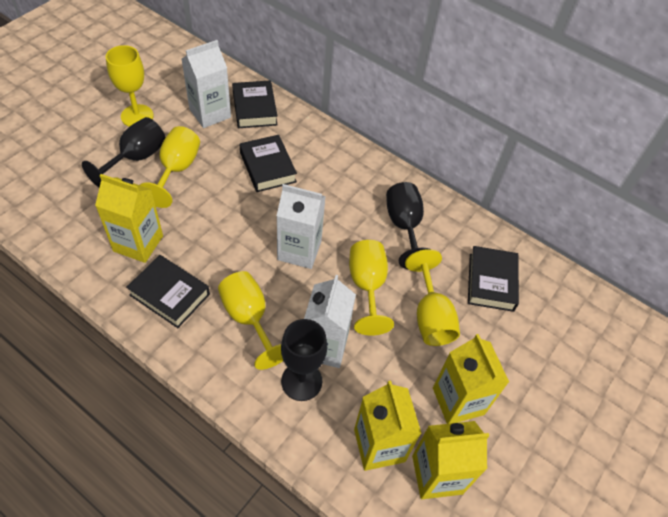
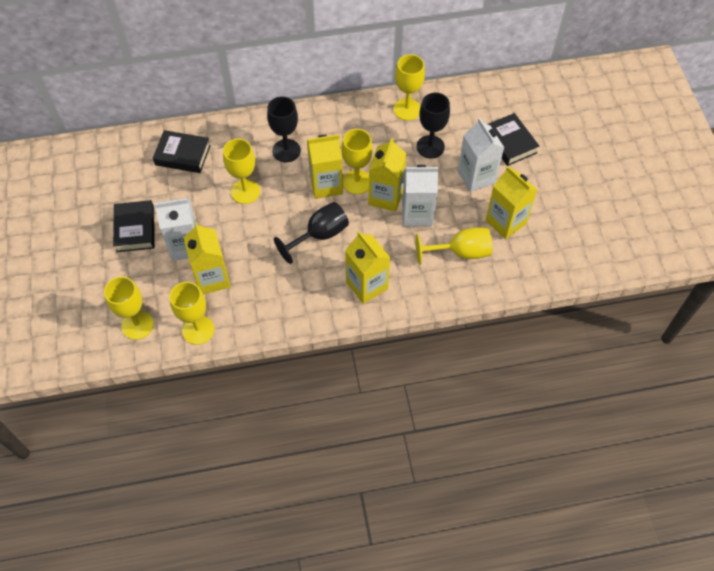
black book: [126,255,210,328] [232,80,278,128] [239,135,297,192] [468,246,519,312] = 4 -> [113,200,155,252] [153,130,211,173] [488,113,539,166] = 3
yellow carton: [95,174,163,263] [354,381,422,471] [412,421,489,499] [433,334,509,424] = 4 -> [184,222,231,294] [307,134,343,199] [345,231,390,304] [368,138,407,212] [486,166,537,239] = 5
yellow goblet: [106,45,154,127] [140,126,200,208] [218,271,283,370] [349,240,394,336] [405,249,460,346] = 5 -> [104,277,154,340] [169,282,214,345] [223,139,260,204] [342,129,373,194] [394,54,425,121] [415,227,492,265] = 6

